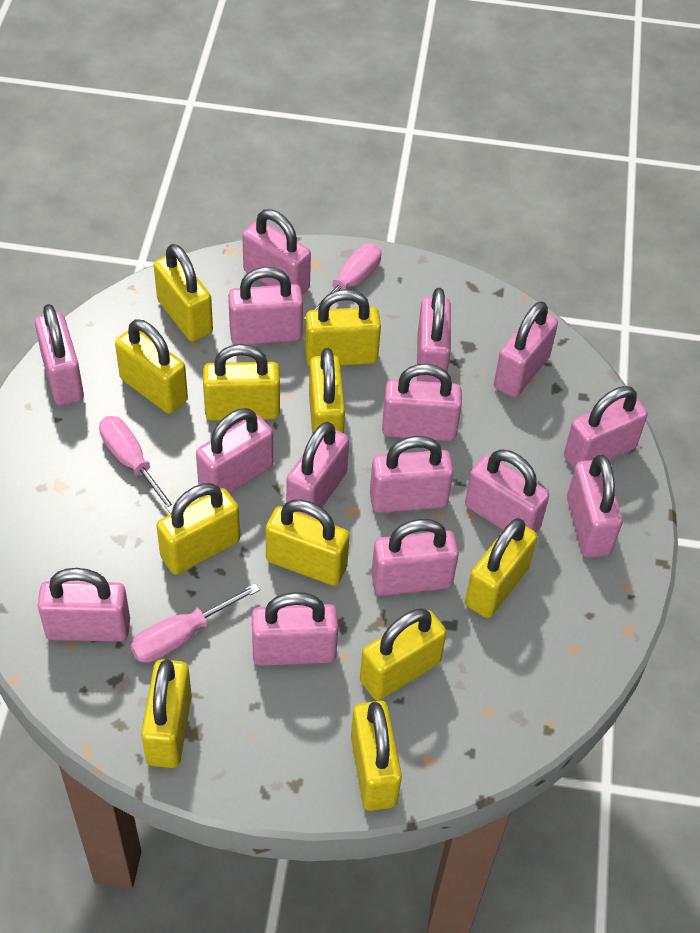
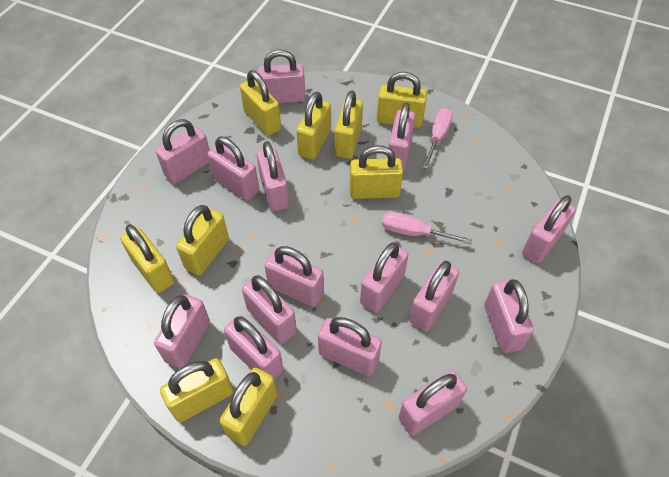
pink screwdriver: [99,416,174,514] [131,583,260,662] [304,244,381,320] = 3 -> [382,212,472,244] [422,108,453,169] = 2
yellow padlock: [115,319,188,414] [141,659,192,768] [154,244,213,342] [156,483,240,575] [203,344,280,421] [266,499,350,586] [305,289,381,366] [309,348,345,434] [351,701,402,811] [360,608,447,700] [465,518,537,618] = 11 -> [120,224,174,293] [160,358,233,422] [176,205,229,276] [220,368,277,446] [240,70,281,136] [296,92,331,160] [335,90,363,159] [349,145,403,199] [377,72,427,128] = 9

